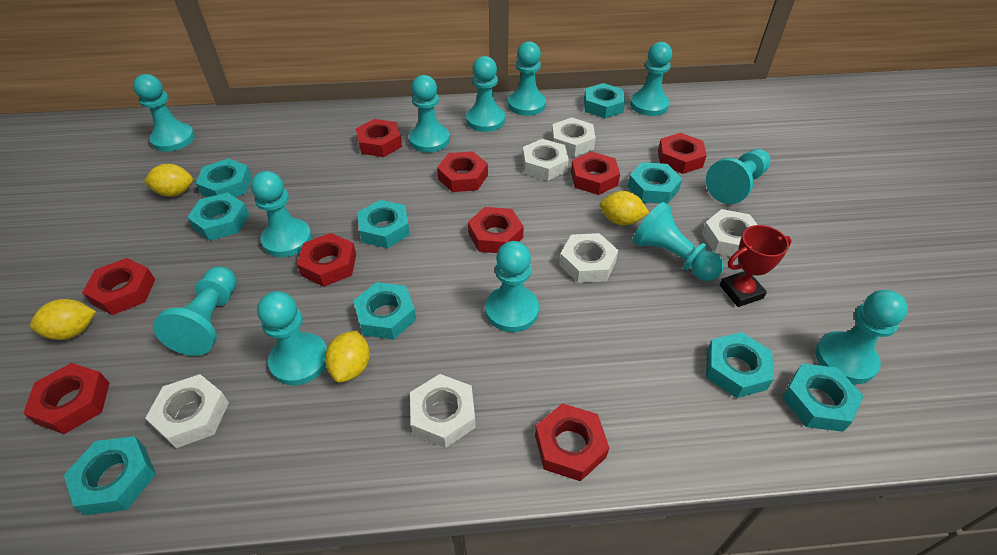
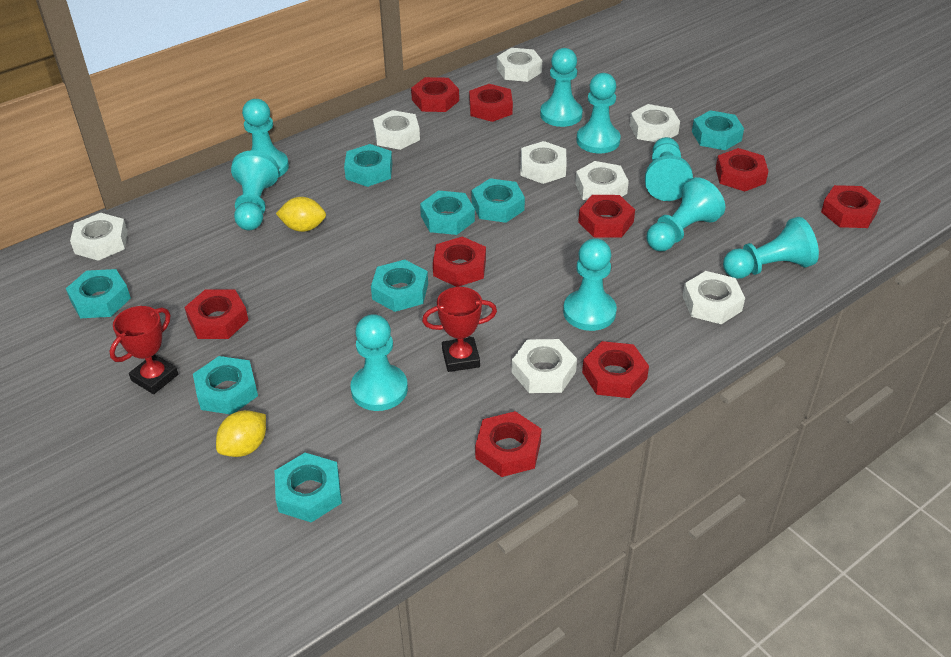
red trophy: [720,225,792,307] = 1 -> [109,306,178,394] [422,287,497,372] = 2
turquoise nut: [64,436,156,515] [187,192,249,241] [196,159,252,197] [353,282,416,340] [357,200,410,248] [584,83,625,118] [627,162,682,204] [706,332,774,398] [782,363,864,432] = 9 -> [66,269,131,318] [193,356,258,415] [275,453,342,523] [344,144,392,187] [371,260,428,312] [420,190,475,235] [471,178,525,223] [692,110,744,150] = 8
turquoise pawn: [133,74,195,152] [153,267,237,356] [251,171,312,257] [257,291,327,386] [409,75,450,153] [466,56,505,132] [485,241,539,332] [508,41,546,116] [630,42,672,116] [633,202,724,281] [706,149,771,204] [815,290,908,384] = 12 -> [231,151,279,230] [242,99,289,177] [350,314,408,411] [540,48,583,127] [563,238,617,331] [576,73,621,153] [645,137,693,201] [647,177,725,251] [723,217,819,279] = 9
white nut: [145,374,229,448] [410,374,476,448] [522,139,569,181] [552,118,596,157] [559,233,618,283] [702,209,758,258] = 6 -> [70,213,128,261] [373,110,420,150] [497,48,542,82] [512,339,577,393] [520,141,567,184] [575,161,629,200] [630,104,680,142] [683,271,745,324] = 8
yellow lemon: [30,299,96,340] [144,164,193,197] [325,330,370,383] [600,191,649,225] = 4 -> [216,410,266,457] [276,197,326,232] = 2

